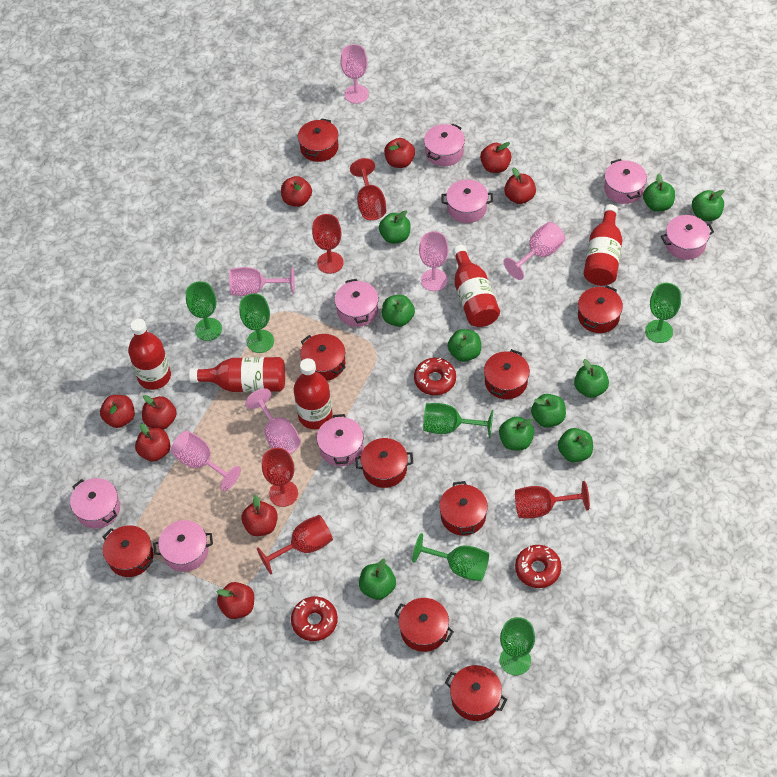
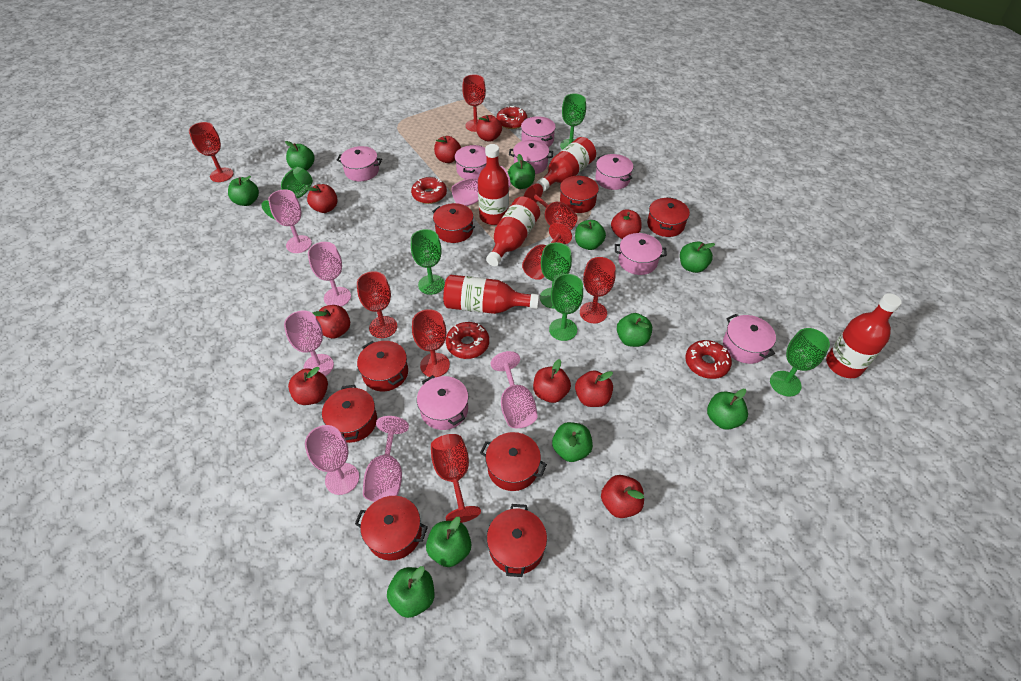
pink goblet: [171,431,241,491] [229,267,295,296] [245,388,301,454] [341,44,369,104] [419,231,449,291] [503,222,565,280] = 6 -> [268,189,312,253] [284,310,334,376] [305,425,359,495] [308,242,351,306] [363,416,409,502] [452,166,510,206] [491,351,538,428] = 7
red donut: [291,596,338,641] [414,358,456,395] [515,545,561,588] = 3 -> [411,177,447,204] [446,322,489,359] [496,106,528,129] [685,340,732,379] = 4
red goblet: [257,515,333,574] [262,448,298,507] [312,214,344,274] [350,158,386,220] [515,481,590,518] = 5 -> [189,122,234,182] [357,271,397,338] [412,309,450,377] [431,434,481,523] [462,74,486,132] [522,223,572,280] [524,183,577,231] [580,257,616,323] = 8
red pot: [103,525,154,577] [298,118,338,162] [300,334,346,381] [355,438,413,488] [394,598,454,652] [439,481,488,536] [445,665,507,721] [484,349,530,399] [578,285,623,333] = 9 -> [322,385,377,443] [355,496,428,561] [357,341,408,391] [432,203,475,243] [480,432,547,491] [487,504,547,577] [560,175,599,213] [647,197,690,237] = 8

